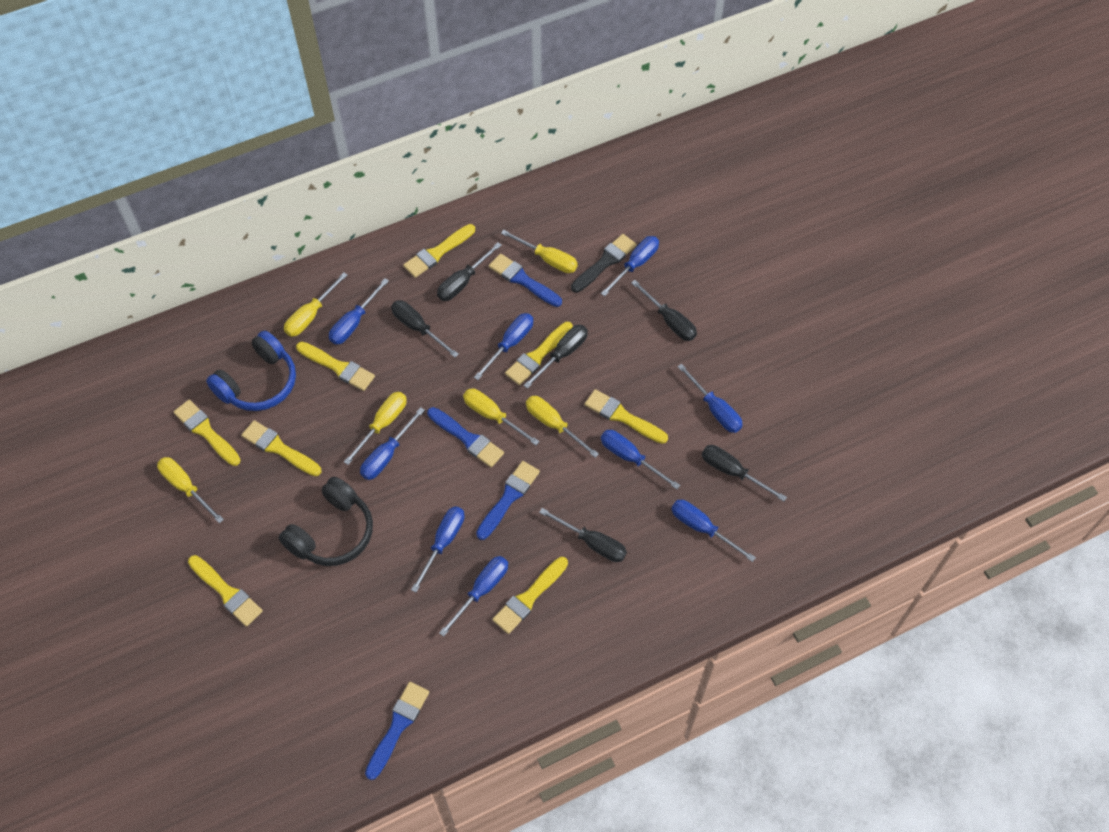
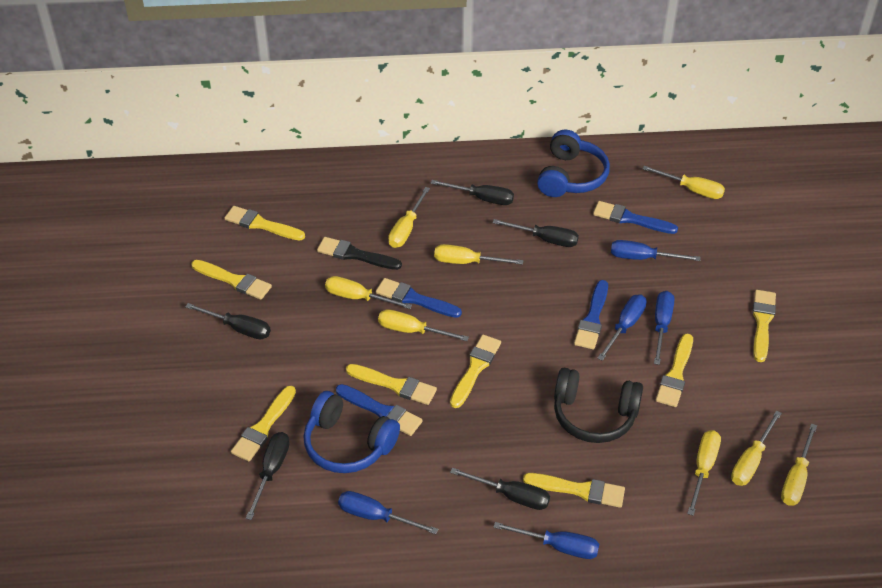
black screwdriver: [391,300,459,357] [437,242,502,301] [523,325,588,389] [539,508,627,562] [631,280,697,341] [702,445,787,501] = 6 -> [185,303,271,339] [246,432,290,520] [431,180,514,205] [450,468,550,510] [492,219,579,247] = 5
blue headphones: [206,331,296,411] = 1 -> [304,391,400,473] [537,130,610,197] = 2
blue screwdriver: [329,279,389,345] [360,407,425,480] [411,506,465,592] [439,556,508,637] [474,313,533,380] [601,236,659,296] [601,430,680,489] [671,500,756,562] [677,364,743,433] = 9 -> [338,491,438,534] [493,522,599,559] [598,295,647,361] [611,240,701,261] [654,291,674,365] = 5
yellow screwdriver: [157,457,224,523] [284,272,347,337] [344,392,406,465] [463,389,540,445] [501,230,578,273] [526,396,599,458] = 6 -> [325,276,412,309] [378,309,469,341] [388,187,430,248] [434,244,523,265] [643,166,725,199] [687,430,721,516] [731,410,782,486] [781,423,817,506] = 8

